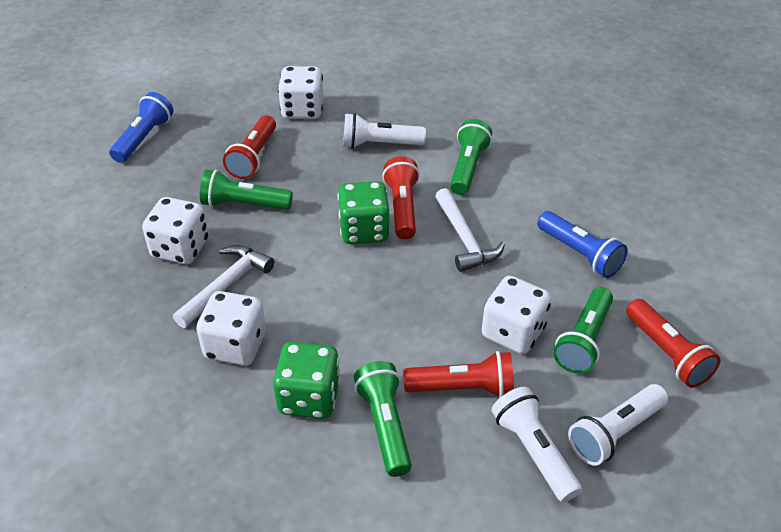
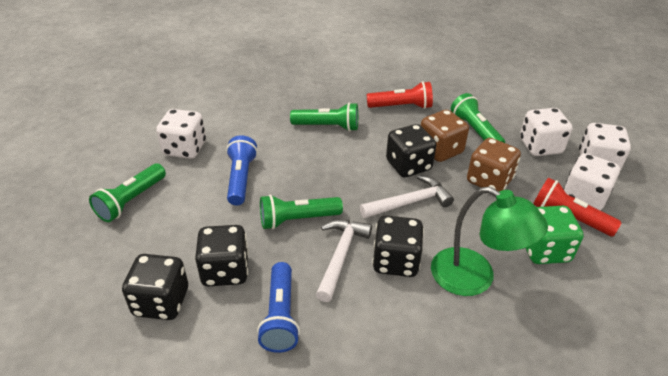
black dice: none = 0 -> [122,254,188,320] [195,225,249,287] [372,215,424,277] [386,124,436,177] = 4
brown dice: none = 0 -> [421,110,469,162] [467,138,521,192] = 2
green dice: [273,342,340,419] [338,181,390,244] = 2 -> [526,206,584,264] = 1
green lamp: none = 0 -> [431,187,548,296] = 1
red flashlight: [223,115,276,179] [382,156,420,239] [403,351,514,397] [626,299,721,388] = 4 -> [367,81,433,109] [533,177,622,237] = 2
white flashlight: [343,113,426,149] [492,387,582,502] [568,384,668,466] = 3 -> none = 0

